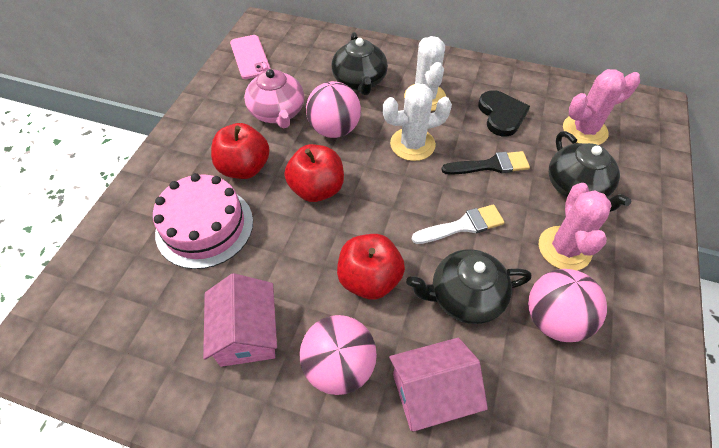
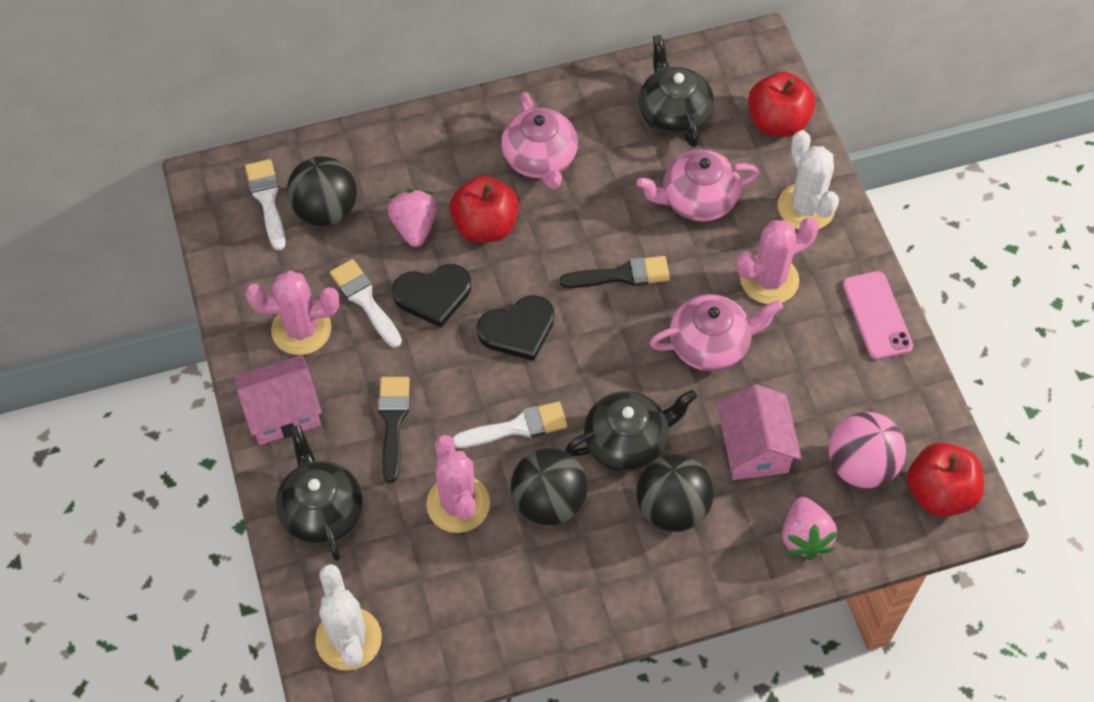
black ball: none = 0 -> [287,156,357,226] [510,448,588,525] [636,454,714,532] = 3
black brush: [441,151,530,175] = 1 -> [378,377,410,482] [560,256,670,288] = 2
black heart: [478,90,530,136] = 1 -> [392,264,471,327] [477,295,554,361] = 2
pink ball: [299,315,377,395] [306,81,361,138] [528,269,607,342] = 3 -> [829,412,906,488] = 1
pink cactus: [539,183,612,270] [563,69,640,145] = 2 -> [246,271,339,355] [426,435,490,533] [736,218,819,304] = 3
pink cake: [153,173,253,269] = 1 -> none = 0
pink strawberry: none = 0 -> [388,189,437,247] [782,497,839,560] = 2
pink teapot: [244,62,304,128] = 1 -> [501,92,578,189] [637,150,760,221] [650,294,783,371] = 3
white brush: [412,205,505,244] = 1 -> [245,159,286,250] [330,259,402,348] [453,402,567,448] = 3

